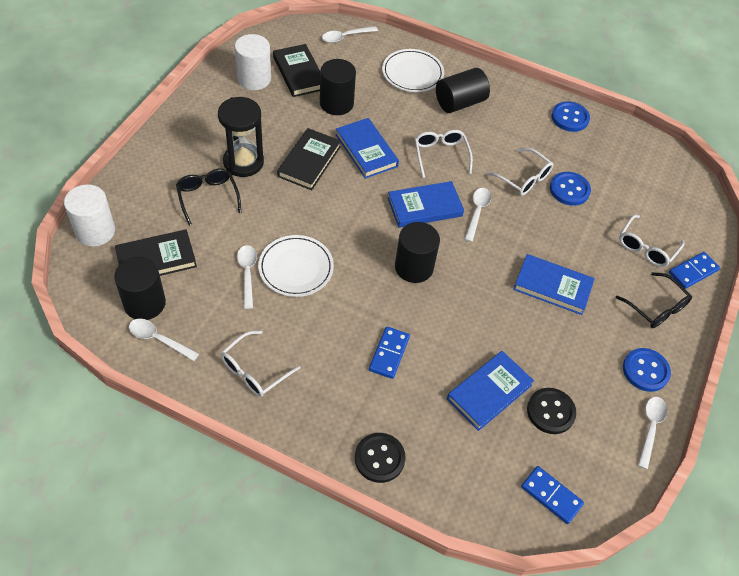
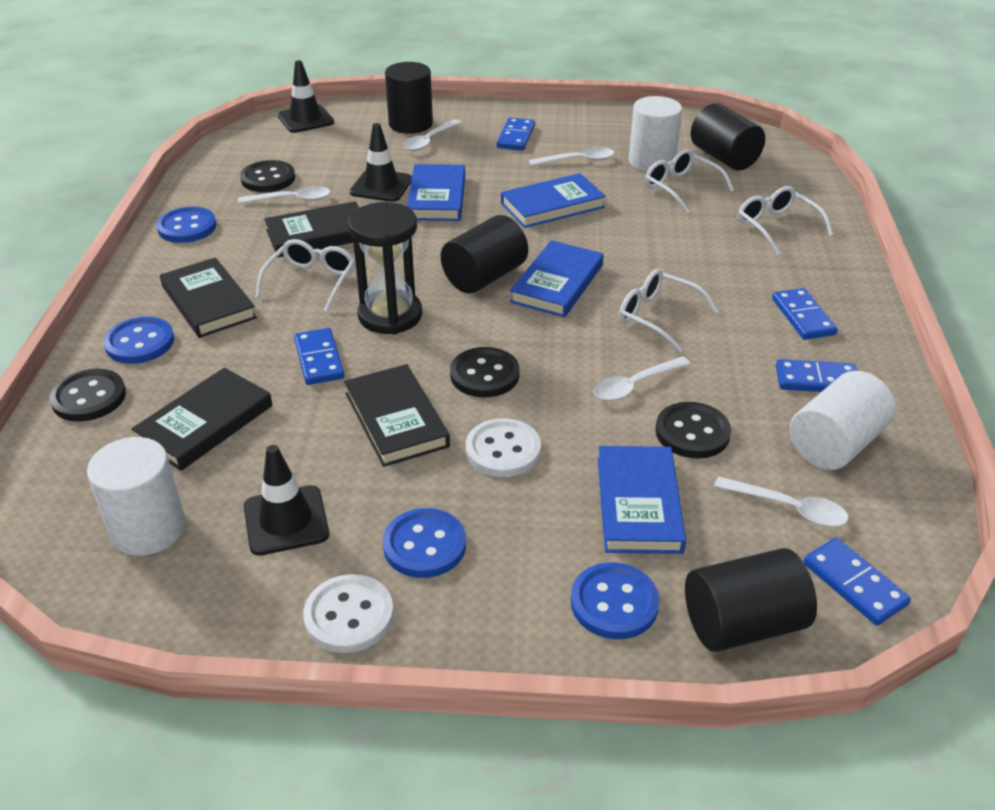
black book: [115,229,197,276] [273,44,320,97] [277,128,341,190] = 3 -> [131,368,272,471] [160,257,257,338] [264,201,359,257] [344,364,450,467] = 4
black button: [355,433,406,483] [527,388,576,434] = 2 -> [49,369,126,422] [240,160,295,192] [450,347,519,397] [656,402,731,459] = 4
black glasses: [176,168,242,225] [615,272,692,328] = 2 -> none = 0
black traffic cone: none = 0 -> [244,445,329,556] [278,60,334,133] [350,123,412,202] = 3
blue button: [550,172,591,206] [552,101,590,132] [623,348,671,392] = 3 -> [103,316,174,364] [156,207,217,243] [383,508,466,578] [571,562,660,639] = 4
blue domino: [369,327,410,379] [521,466,584,524] [669,252,720,289] = 3 -> [294,328,344,385] [497,118,535,151] [772,288,838,340] [776,359,857,392] [803,538,911,626] = 5
white button: none = 0 -> [303,574,394,653] [466,418,541,477] = 2
white cylinder: [64,184,115,247] [235,34,271,90] = 2 -> [87,437,185,556] [629,96,682,172] [789,371,896,470] = 3
white plate: [258,235,334,297] [382,49,444,92] = 2 -> none = 0

